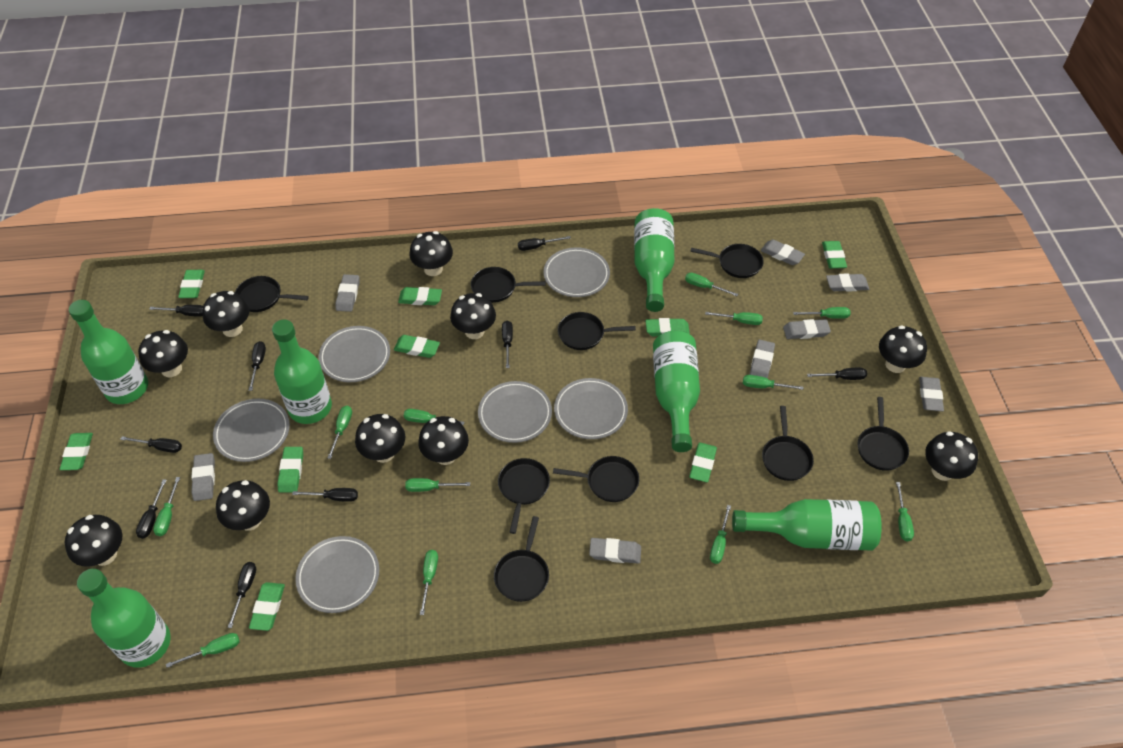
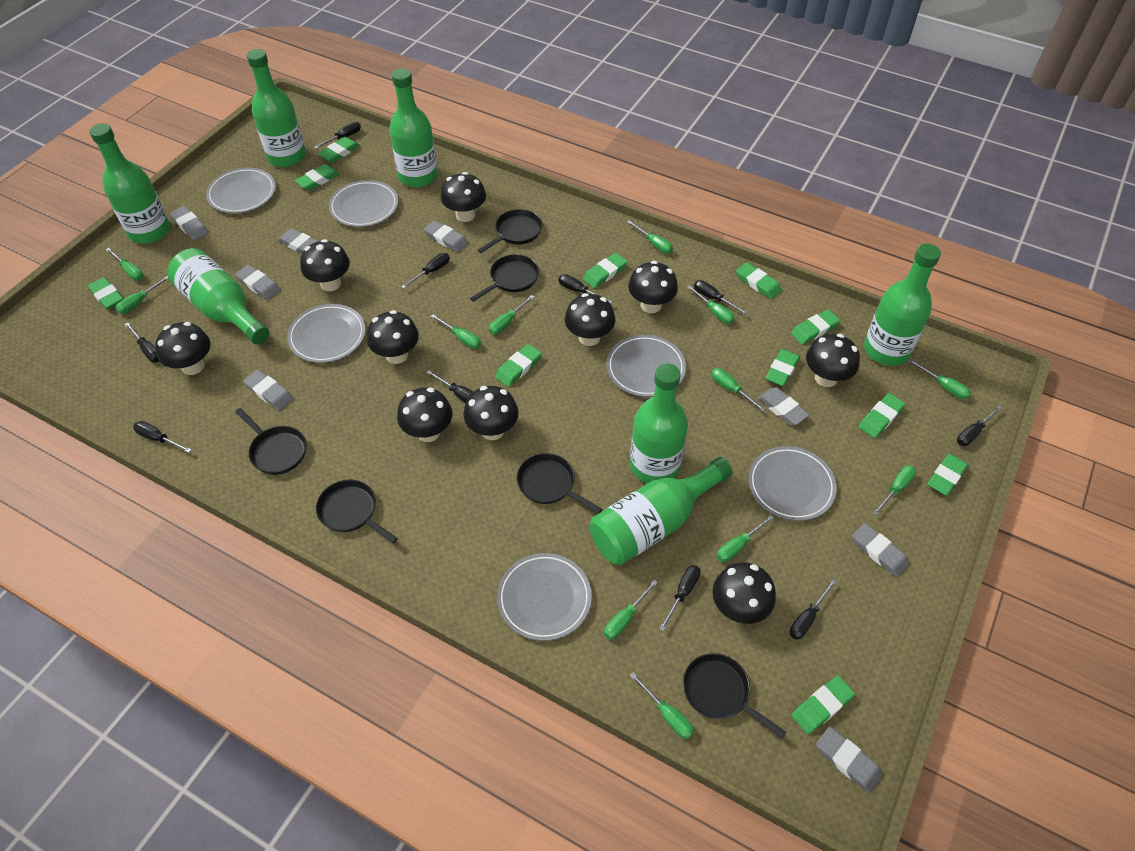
black pan: [235,276,309,312] [471,267,546,303] [494,516,549,602] [498,458,550,534] [553,456,639,502] [558,312,636,350] [690,244,764,278] [762,406,814,481] [858,397,909,471] = 9 -> [235,408,306,475] [316,479,398,543] [470,254,539,302] [478,209,543,253] [517,453,602,514] [683,653,786,738] = 6
black screwdriver: [120,436,182,453] [136,479,167,539] [149,305,203,317] [228,562,256,628] [249,341,266,391] [292,488,358,502] [502,321,513,368] [518,236,571,251] [807,368,867,380] = 9 -> [125,323,159,362] [133,421,192,453] [314,122,361,149] [401,253,450,288] [426,370,474,403] [558,274,612,304] [659,565,701,631] [694,280,747,314] [790,579,837,640] [957,405,1003,446] = 10
green bottle: [69,300,148,404] [77,569,171,668] [272,320,332,424] [634,208,675,312] [653,331,700,452] [732,499,882,551] = 6 -> [89,123,170,244] [167,248,270,345] [247,49,306,167] [389,68,438,187] [590,457,733,565] [630,363,688,483] [864,244,941,366] = 7
green eraser: [59,433,93,470] [178,270,205,298] [249,582,285,631] [277,447,303,493] [394,335,440,358] [398,287,442,305] [645,318,690,336] [689,442,717,482] [822,241,847,269] = 9 -> [88,277,124,309] [295,164,339,191] [318,137,360,163] [495,344,542,387] [583,253,628,288] [736,262,782,299] [765,349,800,386] [791,309,840,345] [791,676,855,734] [859,393,905,438] [927,453,968,496] = 11

